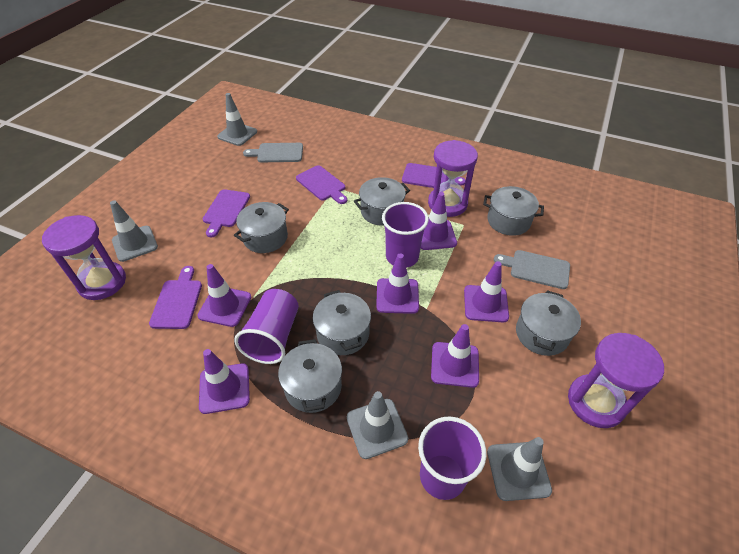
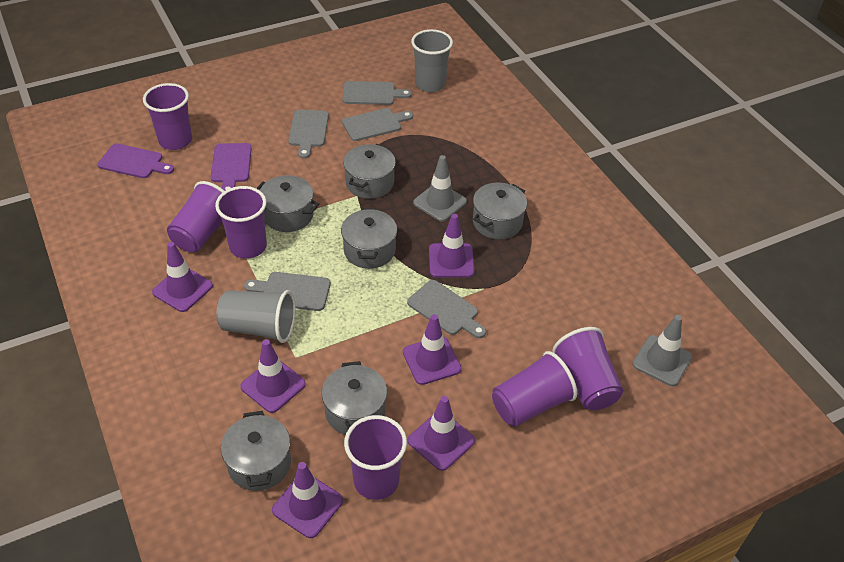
grey cup: none = 0 -> [216,290,296,343] [411,29,453,92] = 2
grey cutting board: [243,143,303,162] [494,250,570,289] = 2 -> [244,272,331,311] [288,110,329,159] [342,108,413,141] [343,81,412,105] [407,280,486,338] = 5
grey traffic cone: [110,200,158,262] [217,93,257,146] [347,391,408,459] [487,437,552,501] = 4 -> [413,155,467,222] [632,315,692,386] = 2
purple cup: [234,289,299,364] [382,202,429,268] [418,417,486,500] = 3 -> [143,83,192,150] [167,181,224,252] [215,186,267,259] [344,415,407,500] [492,351,577,427] [552,327,623,410] = 6
purple cutting board: [149,266,202,329] [203,189,250,237] [296,165,347,204] [402,163,466,188] = 4 -> [98,143,174,178] [211,143,252,191] = 2
purple hourglass: [42,215,126,300] [428,140,478,217] [568,333,664,428] = 3 -> none = 0

